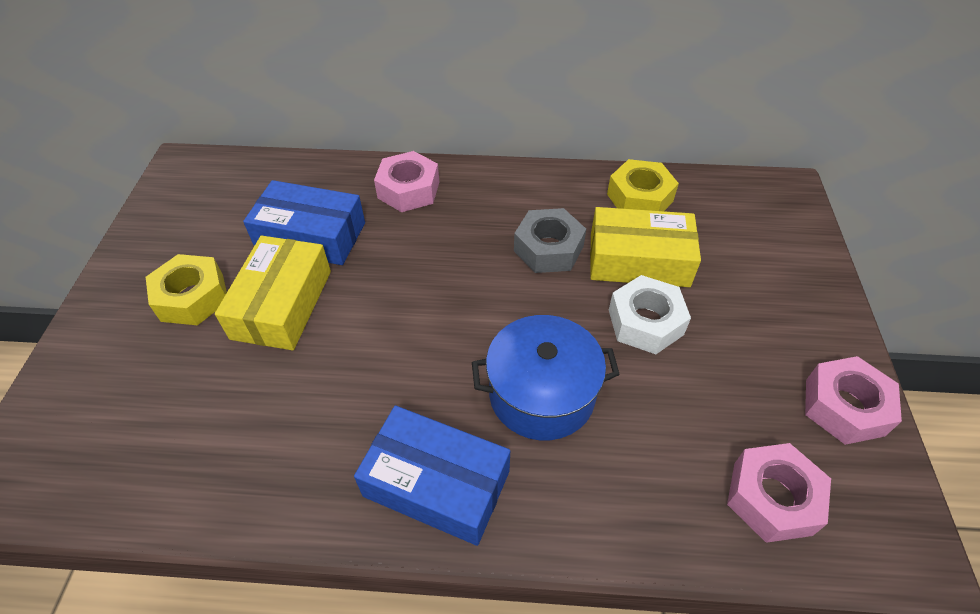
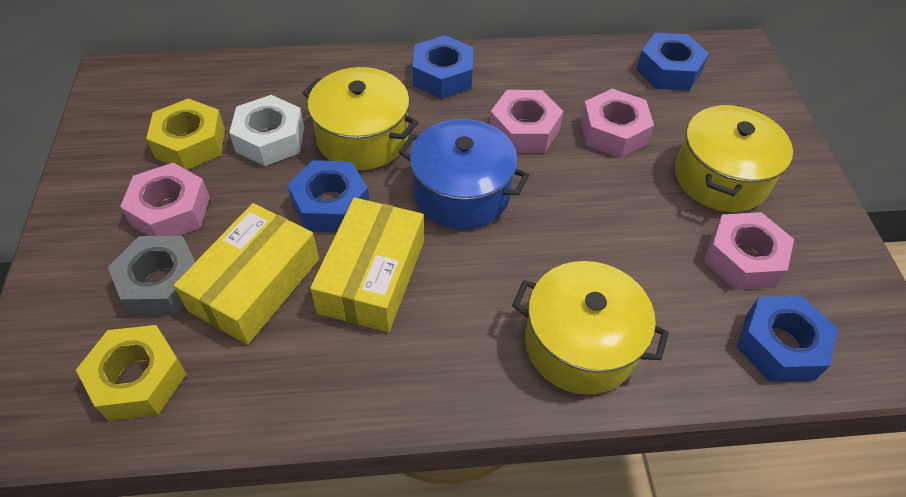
blue box: [243,180,365,265] [354,406,510,546] = 2 -> none = 0
blue nut: none = 0 -> [287,160,369,232] [412,35,473,99] [636,33,709,91] [737,296,838,382] = 4
pink nut: [374,151,439,212] [727,443,831,543] [805,356,902,445] = 3 -> [120,163,210,236] [490,90,563,153] [580,89,654,158] [704,212,794,290] = 4
yellow pot: none = 0 -> [302,67,418,170] [512,261,669,395] [675,105,793,212] = 3

